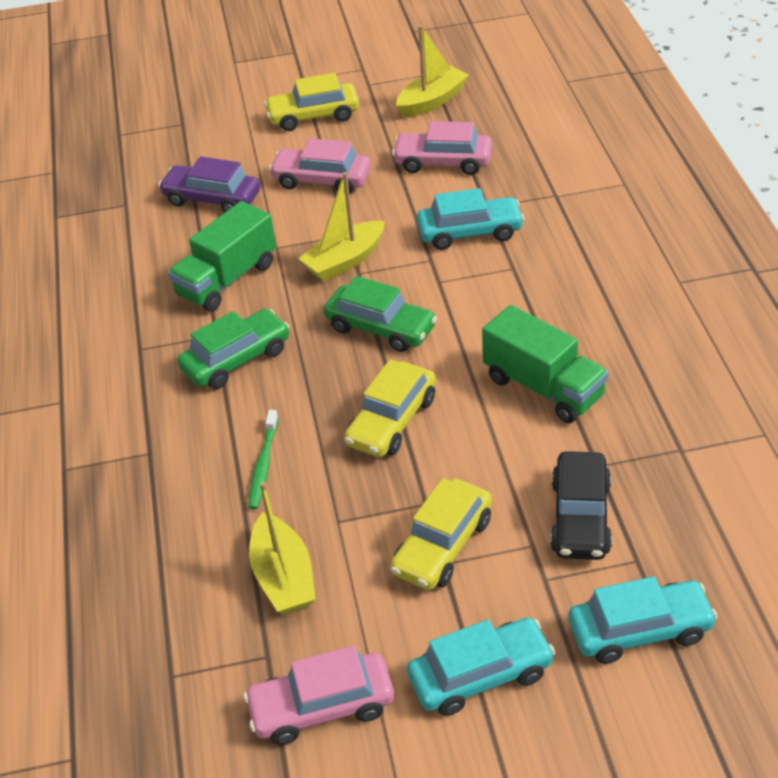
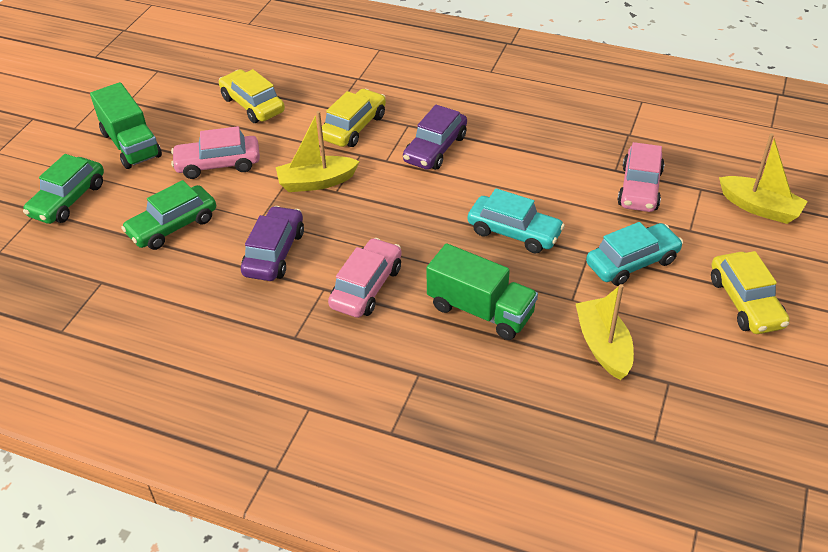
black car: [550,451,612,560] = 1 -> none = 0
green toothbrush: [248,410,278,510] = 1 -> none = 0
purple car: [158,156,260,212] = 1 -> [241,206,304,281] [403,105,467,170] = 2
turquoise car: [407,618,556,716] [417,188,524,250] [569,576,718,664] = 3 -> [468,188,565,254] [586,222,683,286] = 2

